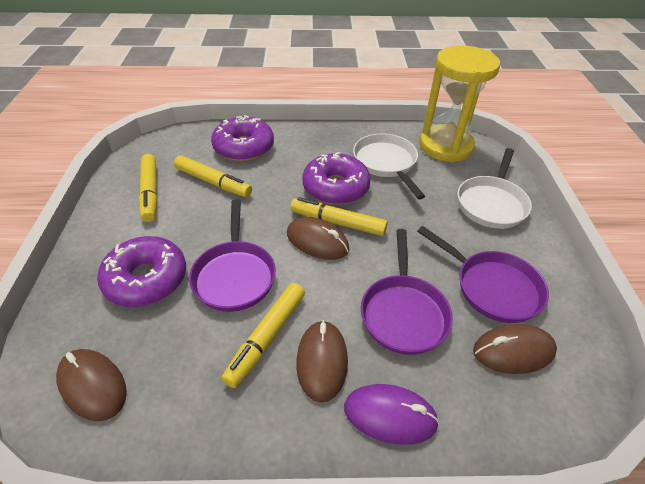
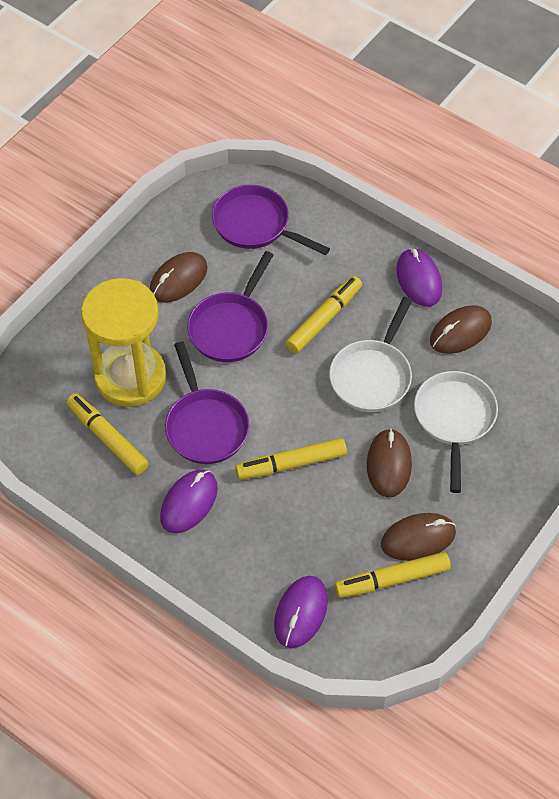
purple donut: [97,236,186,307] [211,115,274,161] [302,152,371,205] = 3 -> none = 0
purple mouse: [344,384,439,445] = 1 -> [160,470,218,533] [274,576,328,648] [396,248,442,307] = 3

